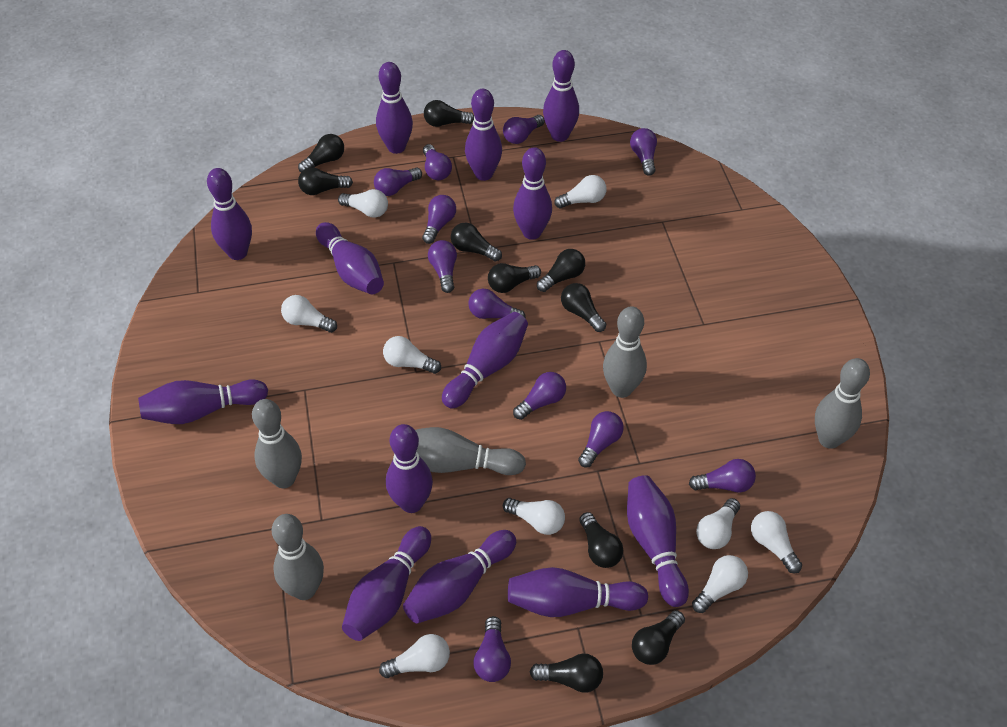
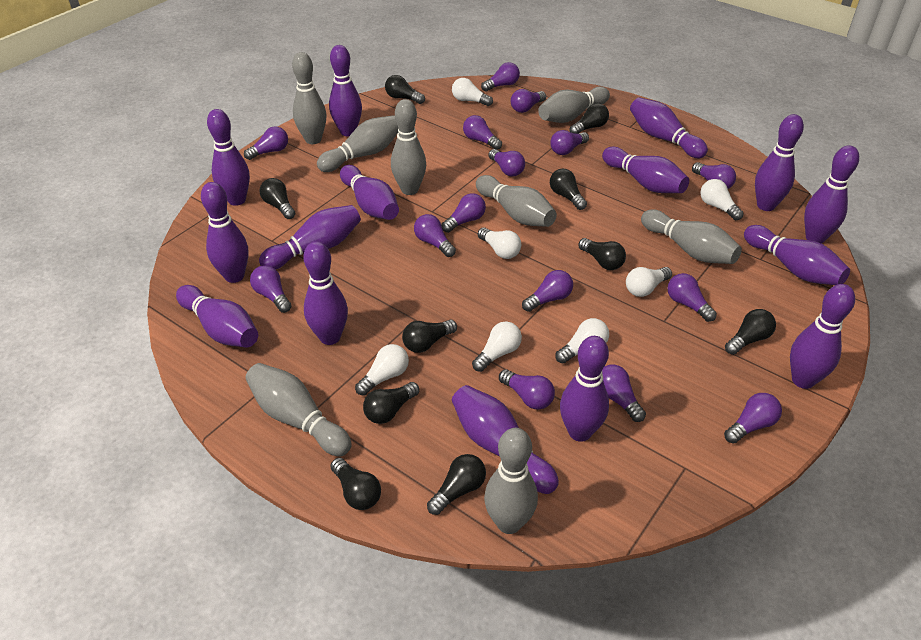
grey bowling pin: [252,399,302,488] [272,514,324,600] [415,427,526,475] [603,306,647,398] [815,358,870,449] = 5 -> [246,363,351,456] [292,52,326,144] [317,115,398,172] [391,99,426,195] [476,175,557,227] [484,428,538,534] [538,87,610,123] [641,209,742,264] = 8
purple bowling pin: [138,379,268,424] [207,168,252,260] [316,222,384,294] [342,526,431,641] [376,62,413,154] [386,424,433,513] [403,530,516,623] [442,312,528,409] [465,89,502,181] [508,567,648,617] [513,147,552,240] [543,50,579,142] [627,475,689,607] = 13 -> [176,285,258,348] [201,182,248,283] [207,109,250,206] [259,205,361,269] [303,241,348,345] [329,45,362,136] [340,165,399,220] [452,385,559,494] [560,336,609,442] [602,147,689,193] [630,97,708,158] [744,225,850,285] [755,114,804,211] [790,284,855,389] [804,145,859,244] = 15
purple light bulb: [374,168,422,196] [422,195,456,244] [423,144,452,180] [428,240,457,293] [468,289,526,319] [474,616,511,682] [503,115,545,144] [513,372,566,420] [578,411,624,467] [630,128,657,176] [689,459,756,493] = 11 -> [244,126,288,160] [250,265,292,313] [414,214,456,257] [441,193,486,233] [463,115,502,150] [481,62,520,92] [488,149,525,176] [499,369,555,410] [511,89,546,113] [522,270,573,312] [550,130,589,155] [602,365,646,422] [667,273,717,322] [692,162,736,189] [724,393,782,444] = 15
white light bulb: [281,295,337,333] [338,189,388,218] [379,634,450,678] [383,336,441,374] [503,498,565,535] [554,175,606,208] [692,555,748,613] [696,498,740,549] [751,511,802,573] = 9 -> [355,344,409,396] [452,78,493,106] [472,322,522,372] [478,227,521,259] [555,318,609,363] [626,267,672,297] [700,179,744,220] = 7

